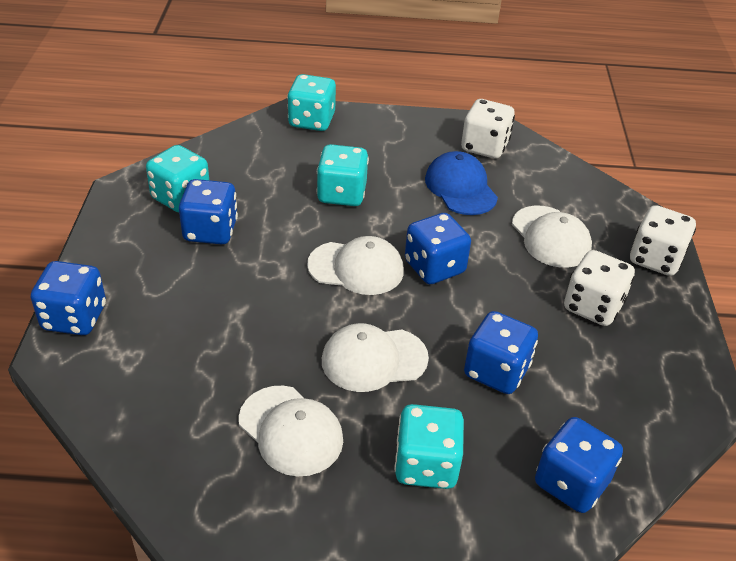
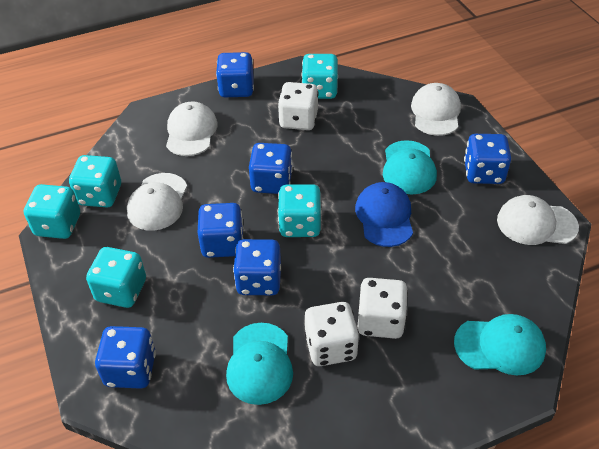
blue dice: [31,261,106,335] [179,179,238,245] [405,213,471,284] [464,311,538,394] [535,417,623,513] = 5 -> [95,326,156,389] [198,203,244,258] [216,52,254,97] [233,239,281,295] [249,143,293,194] [464,134,511,184] = 6
turquoise cap: none = 0 -> [226,323,293,405] [383,140,437,194] [454,314,546,376] = 3
turquoise dice: [146,145,209,212] [287,74,336,131] [316,144,369,206] [394,404,464,489] = 4 -> [24,184,80,239] [69,155,121,207] [86,247,146,308] [278,184,321,237] [302,54,338,99] = 5

